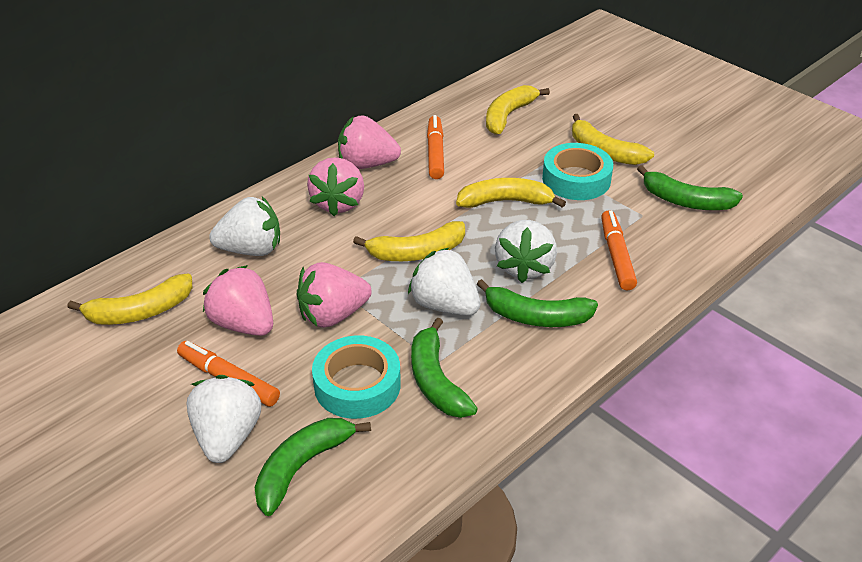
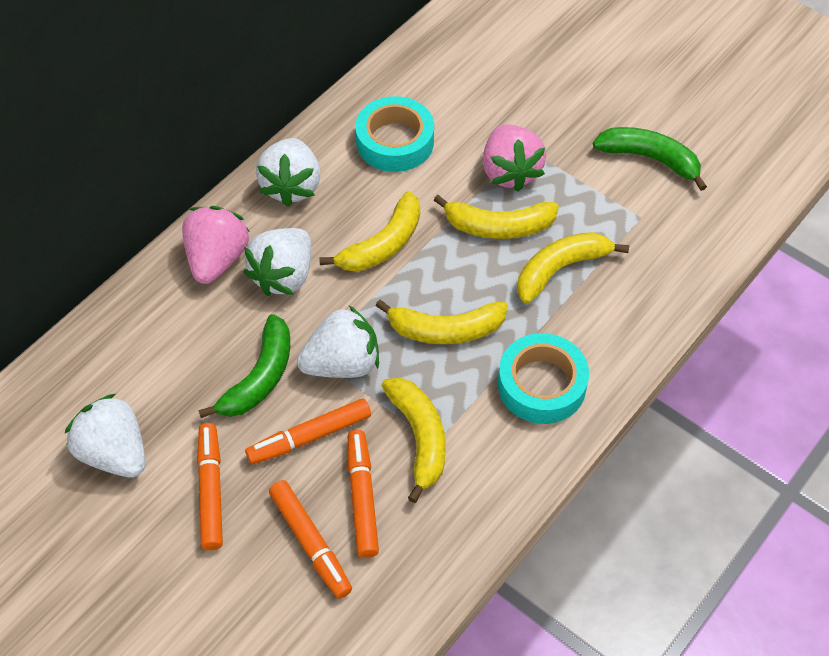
green banana: [254,418,371,516] [411,317,478,418] [477,279,598,327] [637,165,743,210] = 4 -> [199,314,290,418] [593,127,707,191] = 2
orange marker: [177,341,280,407] [427,115,444,179] [601,210,637,291] = 3 -> [197,423,223,550] [245,399,371,464] [269,480,352,599] [348,430,379,558] = 4
pink strawberry: [203,265,273,336] [297,262,372,328] [307,157,364,216] [338,116,401,169] = 4 -> [182,206,250,284] [483,124,546,191] = 2

